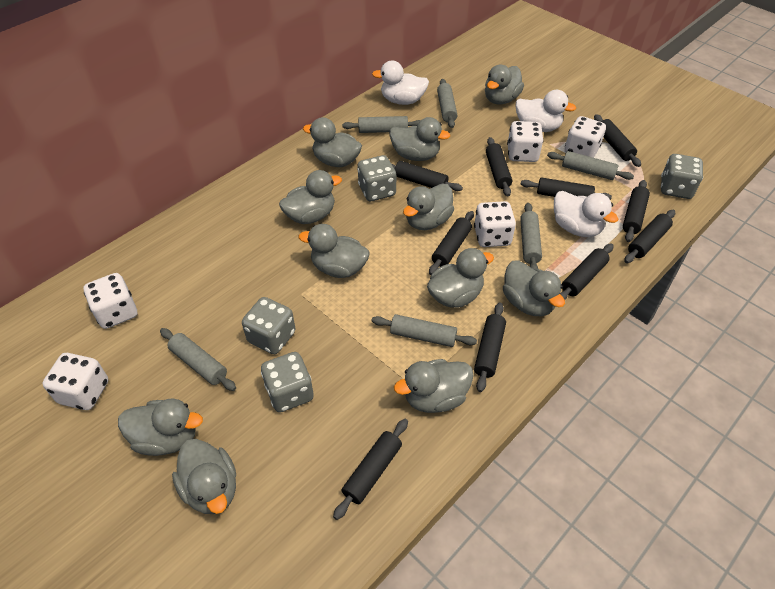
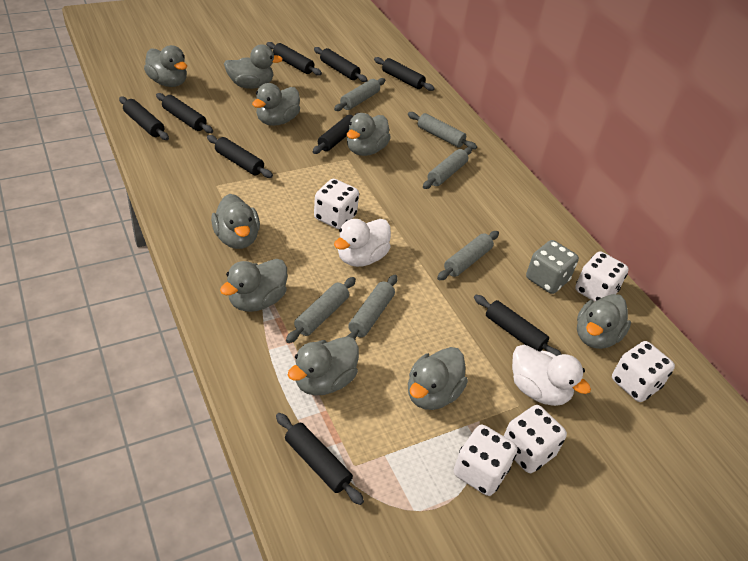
black rolling pin: [333,419,408,520] [391,161,463,191] [429,211,474,275] [474,303,506,392] [486,137,512,196] [521,177,612,200] [560,243,613,300] [594,114,641,167] [623,180,650,242] [624,210,675,263] = 10 -> [119,96,169,140] [156,93,213,133] [207,135,273,178] [266,42,322,76] [276,413,364,505] [313,113,358,154] [314,47,368,82] [374,57,435,91] [474,295,562,356] = 9
grey dice: [242,297,296,354] [261,352,314,412] [357,155,396,201] [661,154,703,199] = 4 -> [526,240,579,294] = 1
grey duck: [118,399,203,456] [172,439,236,514] [279,170,342,224] [299,224,369,278] [303,117,362,167] [390,117,450,161] [394,359,474,413] [403,184,454,230] [427,248,494,308] [485,64,524,104] [503,260,565,316] = 11 -> [144,45,187,87] [211,194,260,249] [220,259,287,312] [224,45,283,89] [252,83,300,126] [288,336,359,396] [347,113,391,156] [408,347,468,410] [577,294,631,349] = 9
white duck: [372,61,429,105] [516,90,576,132] [554,191,618,237] = 3 -> [334,219,391,267] [512,345,591,406] = 2

